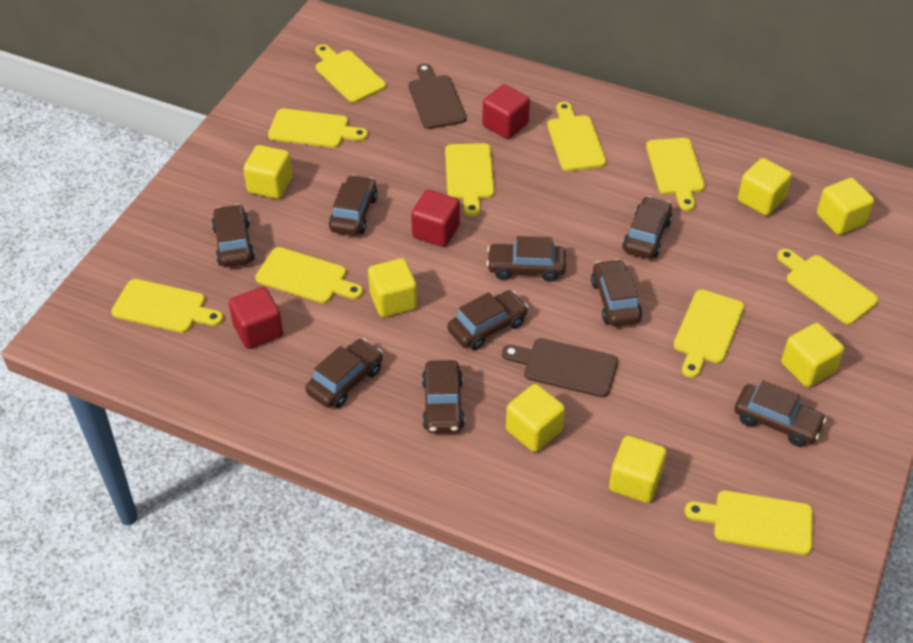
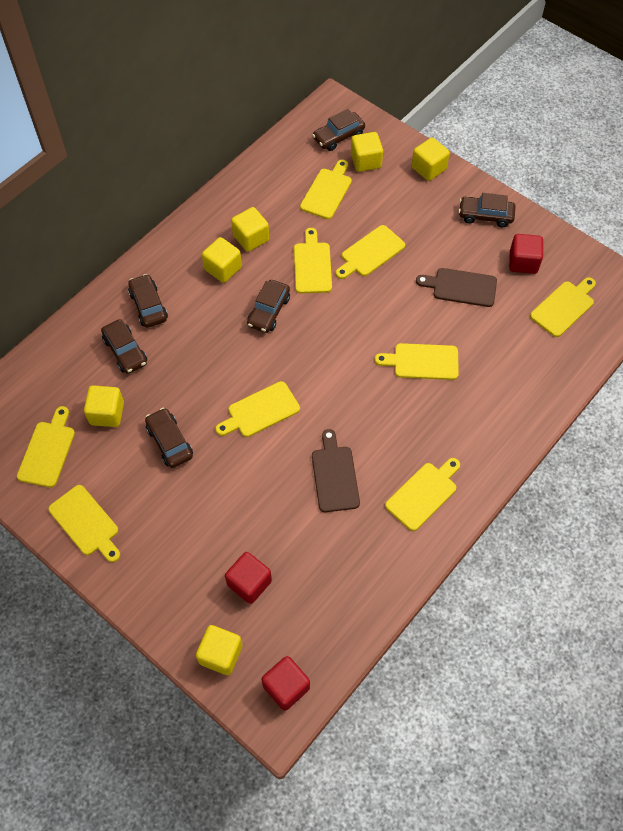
brown car: [212,204,255,267] [305,338,383,408] [329,175,378,236] [422,360,465,433] [447,290,528,350] [486,236,566,282] [591,259,642,326] [622,196,672,259] [734,380,827,446] = 9 -> [101,319,147,374] [128,274,168,328] [145,408,193,468] [247,280,290,333] [312,109,365,151] [459,193,515,227] = 6
yellow cube: [244,145,293,199] [368,258,417,317] [506,384,565,452] [609,436,667,503] [738,158,792,216] [781,323,844,387] [817,178,874,235] = 7 -> [84,385,124,427] [196,625,242,675] [202,237,242,283] [231,207,269,252] [351,132,383,172] [412,138,450,181] = 6
yellow cutting board: [111,279,224,333] [255,247,363,303] [268,108,368,148] [316,44,386,103] [445,143,494,217] [547,102,606,171] [646,138,705,211] [674,289,744,378] [685,491,813,555] [777,249,879,325] = 10 -> [17,406,75,488] [48,485,120,562] [216,381,300,437] [294,228,332,294] [300,160,352,219] [336,225,405,279] [374,343,459,380] [385,458,460,531] [530,277,596,337] = 9

